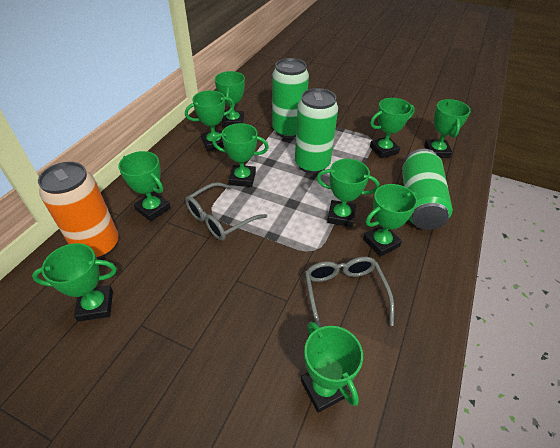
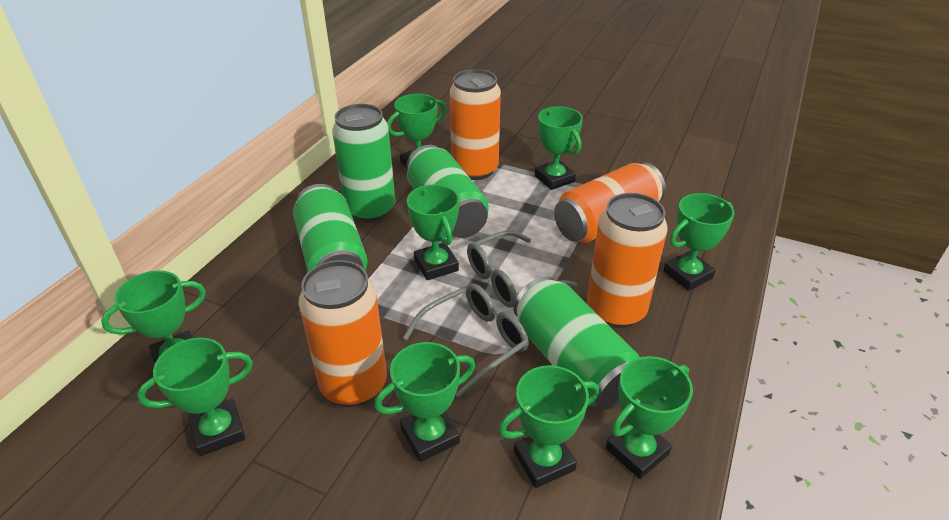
green can: [272,58,309,138] [295,88,338,174] [402,149,453,230] = 3 -> [293,184,368,272] [332,104,395,222] [406,145,489,238] [513,276,640,409] = 4
green trophy: [32,243,117,322] [118,151,171,221] [185,90,235,151] [212,123,269,187] [215,71,245,127] [301,322,363,413] [317,159,379,227] [363,184,418,257] [370,98,415,159] [424,99,471,158] = 10 -> [101,271,206,363] [137,338,253,457] [374,342,475,462] [387,94,446,167] [407,184,459,280] [499,365,599,488] [535,106,583,190] [606,356,693,479] [663,193,734,291] = 9
orange can: [38,162,119,259] = 1 -> [299,260,387,407] [450,69,501,180] [554,163,666,243] [587,193,668,328] = 4

